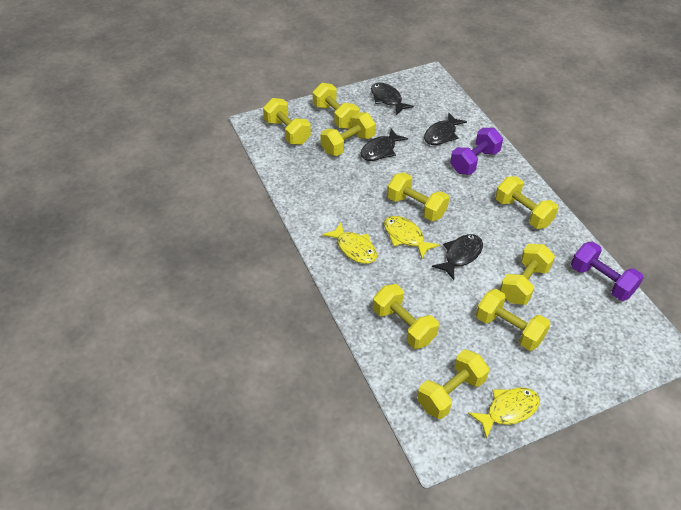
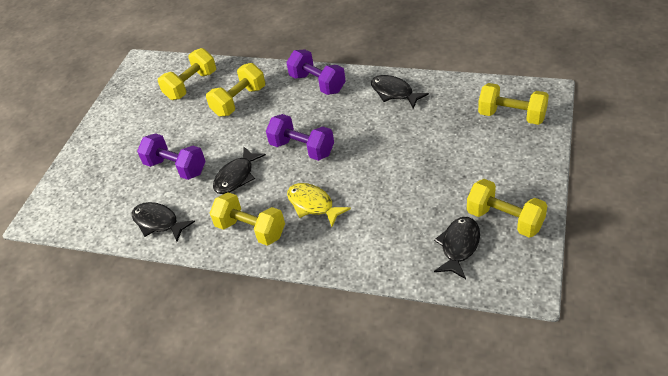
purple dumbbell: [450,128,503,175] [571,242,644,301] = 2 -> [137,133,206,180] [266,114,334,161] [286,50,346,95] = 3
yellow dumbbell: [263,98,311,145] [313,83,359,129] [320,112,376,156] [373,284,439,349] [387,172,449,221] [417,350,489,419] [476,289,550,351] [495,176,558,229] [500,244,555,305] = 9 -> [158,48,216,100] [206,63,265,116] [210,192,285,246] [467,179,547,238] [478,83,549,125] = 5
yellow fish: [322,222,377,264] [384,216,440,258] [468,388,540,439] = 3 -> [287,183,351,227] = 1

